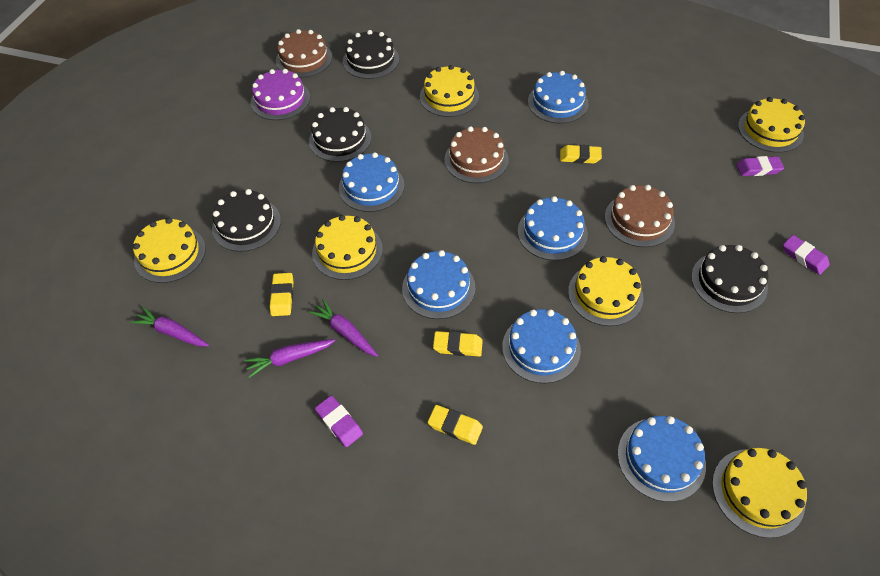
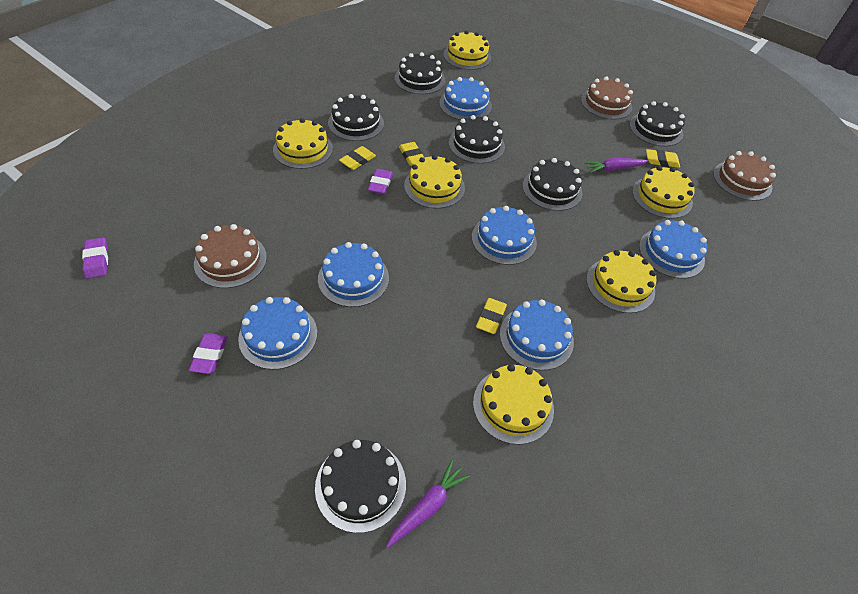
black cake: [212,189,281,252] [309,107,371,162] [343,30,399,79] [691,245,768,313] = 4 -> [315,440,406,533] [328,94,384,141] [395,52,445,94] [449,115,505,164] [523,158,583,211] [630,101,685,146] = 6
purple cake: [251,69,310,120] = 1 -> none = 0
purple carrot: [130,307,209,346] [244,339,335,378] [309,299,378,357] = 3 -> [386,460,470,548] [584,158,648,173] = 2

